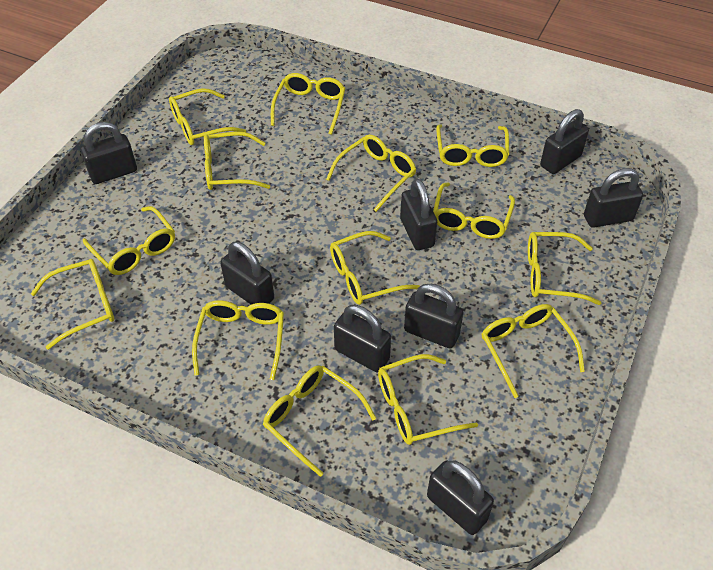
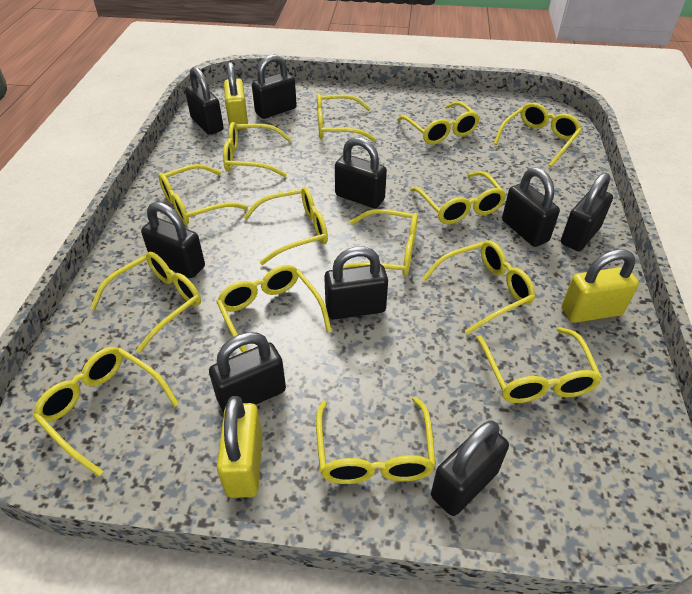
black padlock: [81,122,137,184] [220,242,274,305] [334,305,391,372] [400,179,437,250] [404,284,463,348] [427,460,494,535] [540,109,589,174] [584,168,643,228] = 8 -> [141,202,205,278] [185,67,223,135] [209,332,286,413] [252,54,297,119] [324,246,388,320] [335,137,387,208] [431,420,509,516] [502,167,560,247] [561,173,613,251] = 9
yellow padlock: none = 0 -> [217,396,263,498] [224,62,248,130] [562,249,639,323] = 3

